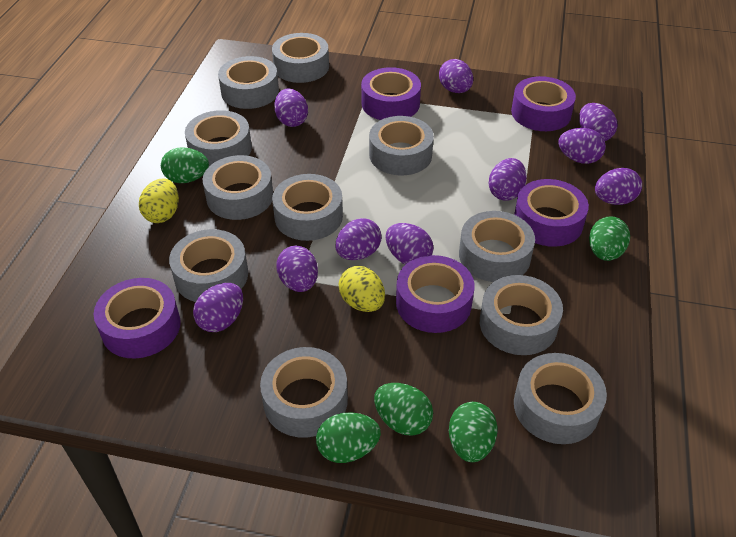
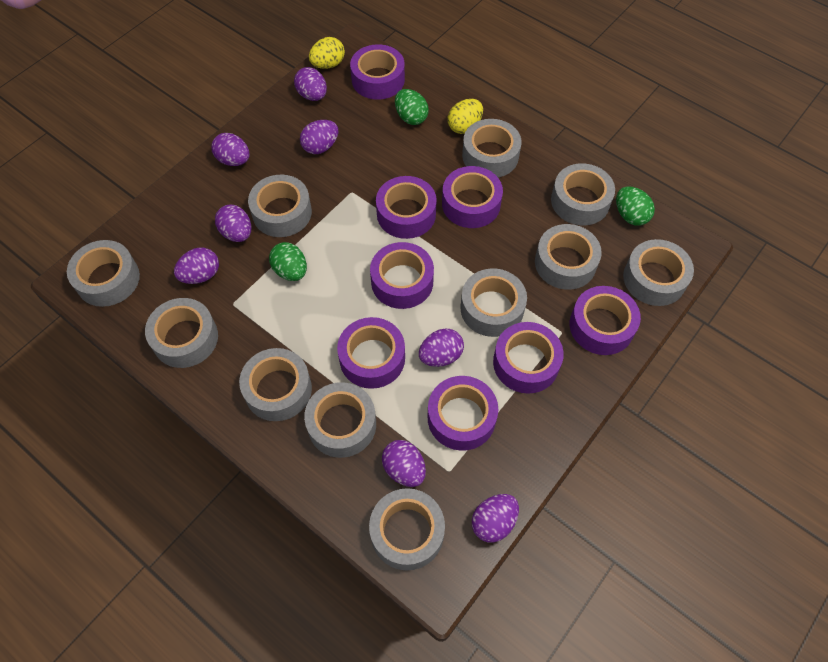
green egg: [161,147,209,183] [316,412,381,463] [374,383,433,436] [449,402,498,462] [589,216,630,261] = 5 -> [269,242,307,281] [395,89,429,125] [616,186,655,226] = 3
purple egg: [193,283,243,332] [274,88,308,127] [276,246,318,292] [335,218,381,260] [385,223,434,265] [439,59,473,93] [489,158,527,201] [558,128,606,164] [579,103,617,141] [595,168,642,205] = 10 -> [174,247,219,284] [211,133,250,166] [215,204,251,242] [294,67,327,101] [300,120,338,154] [382,440,426,487] [419,329,464,367] [472,494,519,543] = 8
purple tape: [93,278,181,359] [361,67,421,120] [396,255,475,333] [511,76,576,131] [514,179,589,247] = 5 -> [337,317,405,389] [350,44,405,100] [370,242,434,309] [376,176,437,239] [428,376,498,451] [442,166,503,228] [493,322,564,394] [570,286,641,355] = 8

